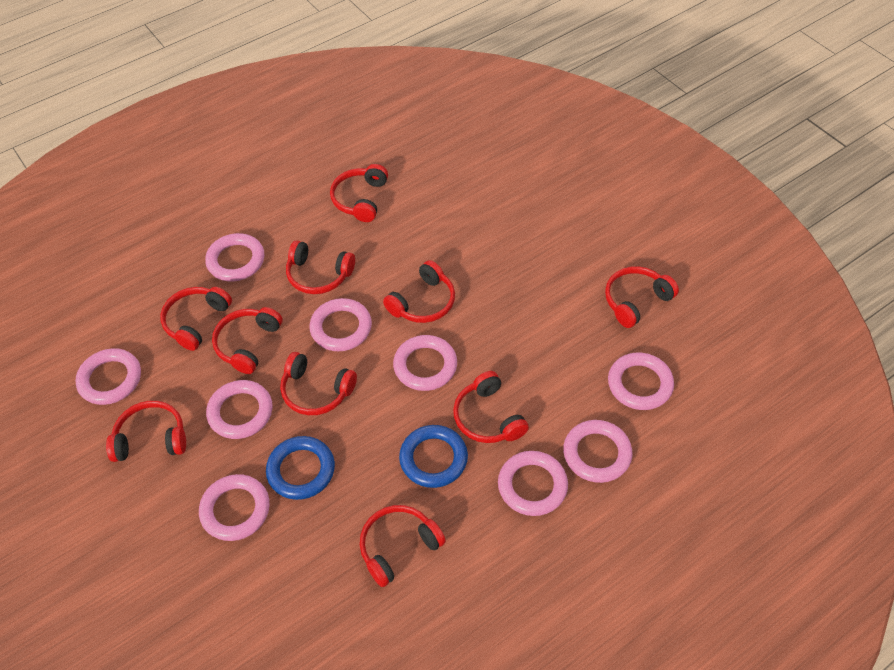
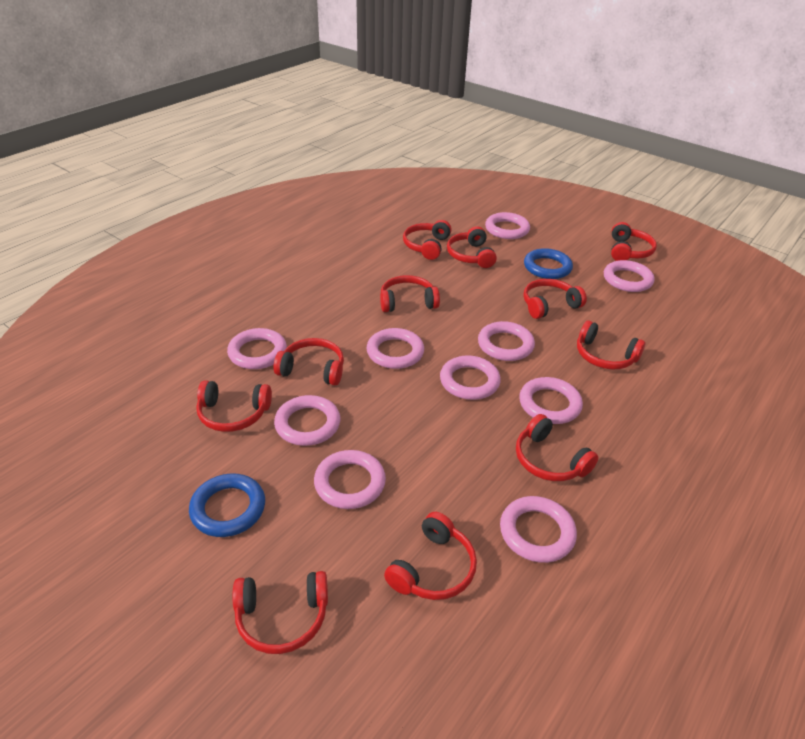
pink ring: [75,348,141,405] [199,474,270,541] [205,233,264,281] [206,380,273,439] [310,298,372,351] [393,335,457,391] [498,451,568,516] [563,420,633,483] [608,352,674,410] = 9 -> [227,328,287,369] [274,395,340,446] [314,450,386,509] [366,328,424,369] [440,355,501,400] [478,321,535,361] [485,212,530,239] [500,496,577,563] [519,377,583,424] [604,260,654,292] = 10
red headphones: [106,401,186,462] [160,287,232,351] [212,307,283,374] [280,352,357,415] [286,240,355,294] [330,164,388,222] [360,505,446,587] [383,260,455,323] [453,371,529,443] [605,266,679,328] = 10 -> [196,380,272,432] [232,571,328,654] [273,338,344,386] [380,275,440,312] [384,512,477,600] [403,220,452,260] [447,226,497,268] [516,414,598,481] [523,279,587,319] [577,320,645,369] [611,222,657,261] = 11

